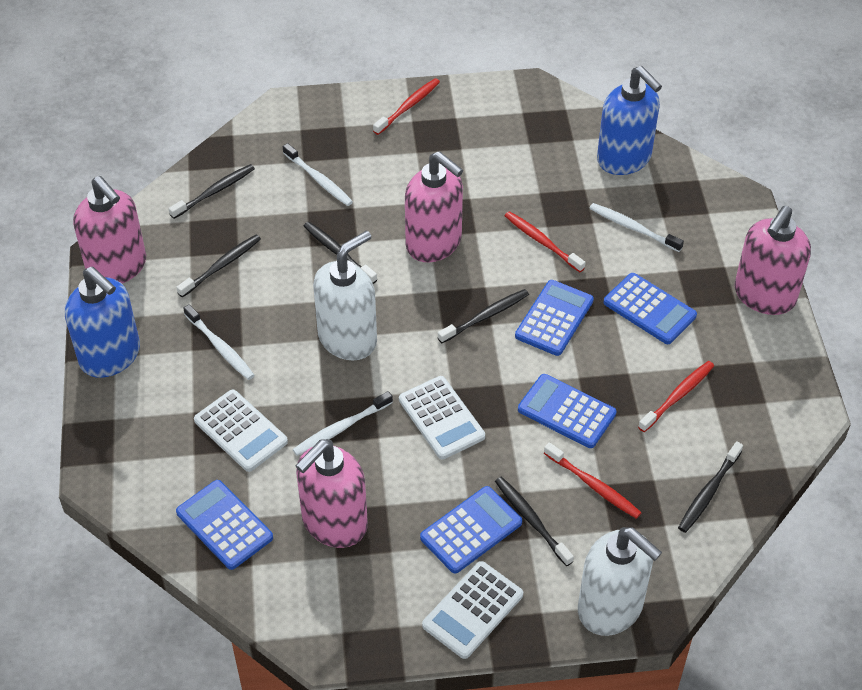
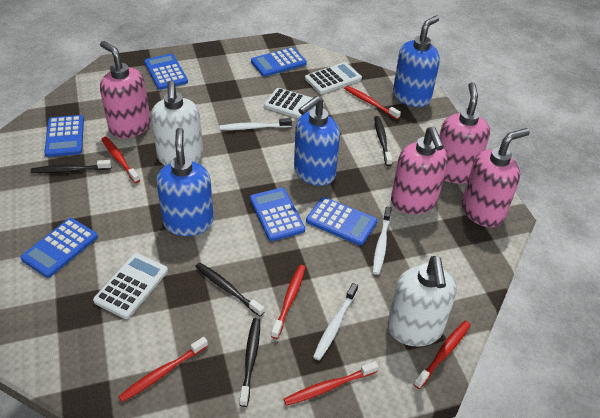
black toothbrush: [169,164,255,219] [176,234,261,298] [304,222,377,284] [438,289,529,343] [495,477,574,566] [678,441,743,533] = 6 -> [31,160,111,173] [195,263,264,316] [240,318,260,407] [374,116,392,166] = 4
blue calculator: [176,480,273,570] [420,486,522,573] [515,280,594,356] [518,374,617,448] [603,273,697,344] = 5 -> [20,218,98,278] [44,115,84,157] [144,54,188,90] [250,188,305,241] [251,47,307,77] [306,197,377,246] = 6
blue soap dispenser: [65,266,140,378] [597,66,662,175] = 2 -> [156,128,214,236] [294,96,340,186] [393,15,440,107] = 3
red toothbrush: [373,78,440,135] [505,211,585,272] [544,442,642,519] [638,361,714,432] = 4 -> [101,137,140,183] [118,337,208,402] [271,265,306,339] [284,361,379,406] [344,86,401,119] [414,321,471,389] = 6
white toothbrush: [183,304,254,380] [283,143,353,206] [292,391,393,456] [589,203,684,252] = 4 -> [219,118,292,130] [313,283,358,360] [373,207,392,275] = 3

